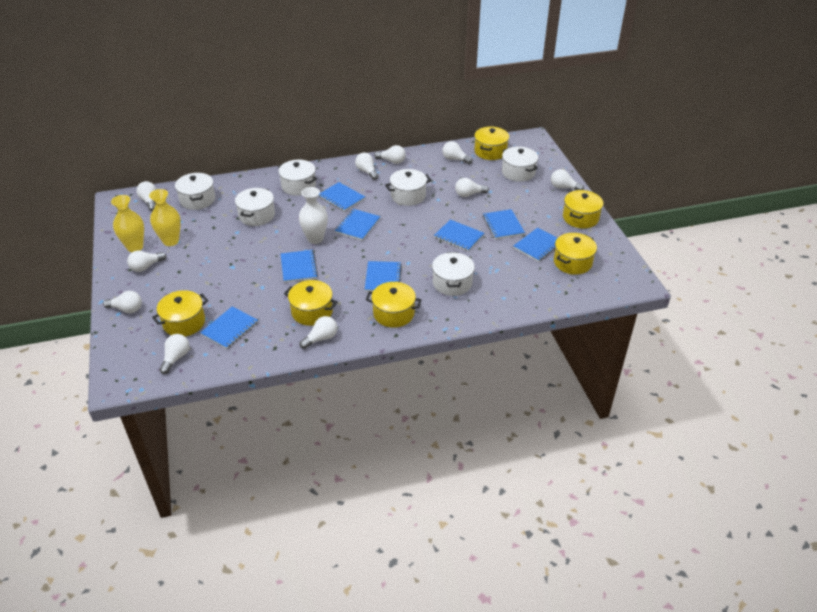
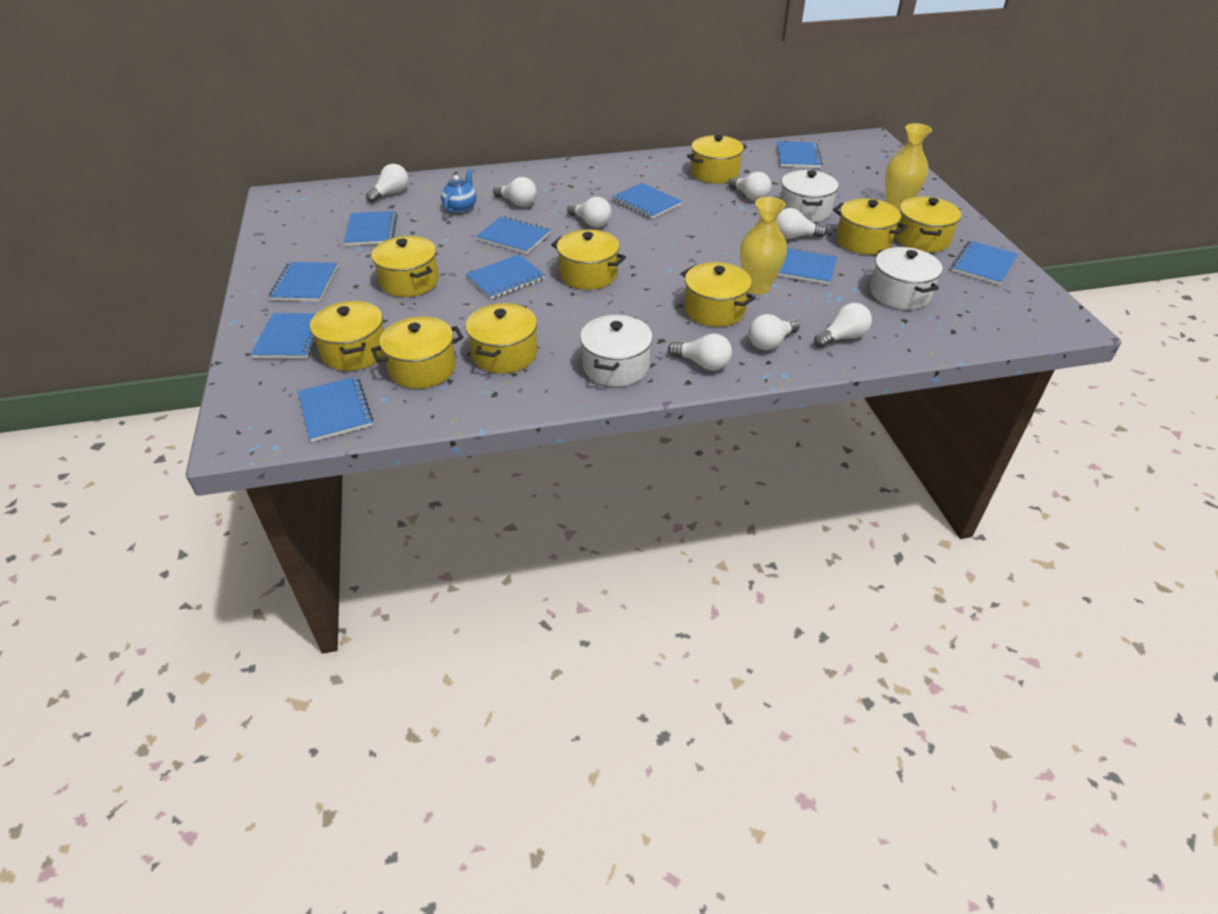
blue notebook: [200,306,258,349] [281,250,318,283] [318,182,365,212] [335,209,381,241] [365,261,402,292] [434,220,484,252] [483,209,525,239] [513,227,557,262] = 8 -> [250,313,316,359] [269,262,338,301] [298,376,373,442] [344,211,397,246] [465,254,545,300] [476,216,551,254] [612,183,682,219] [777,141,823,168] [777,247,837,285] [951,240,1018,285] = 10
blue teapot: none = 0 -> [441,169,477,213] = 1
white light bulb: [103,291,142,313] [127,251,166,272] [136,181,157,211] [159,334,189,374] [299,316,337,349] [355,153,379,180] [374,145,406,164] [442,141,473,164] [455,178,489,197] [551,169,584,190] = 10 -> [366,164,409,203] [493,177,537,207] [567,197,612,227] [668,333,732,371] [728,172,771,201] [748,314,800,350] [776,208,827,239] [814,303,872,348] = 8
white pot: [175,173,215,210] [235,188,275,226] [278,160,317,196] [385,169,431,206] [432,252,475,296] [502,146,538,182] = 6 -> [580,315,653,387] [780,170,839,223] [870,247,942,310] = 3
white vase: [299,187,328,244] = 1 -> none = 0
yellow pot: [152,290,208,337] [284,280,337,326] [366,282,422,328] [474,126,509,160] [554,233,597,275] [563,190,604,228] = 6 -> [310,301,384,371] [371,316,463,389] [372,236,439,297] [465,303,537,373] [551,229,626,290] [681,262,756,327] [687,135,747,184] [833,198,907,255] [895,196,961,252] = 9

